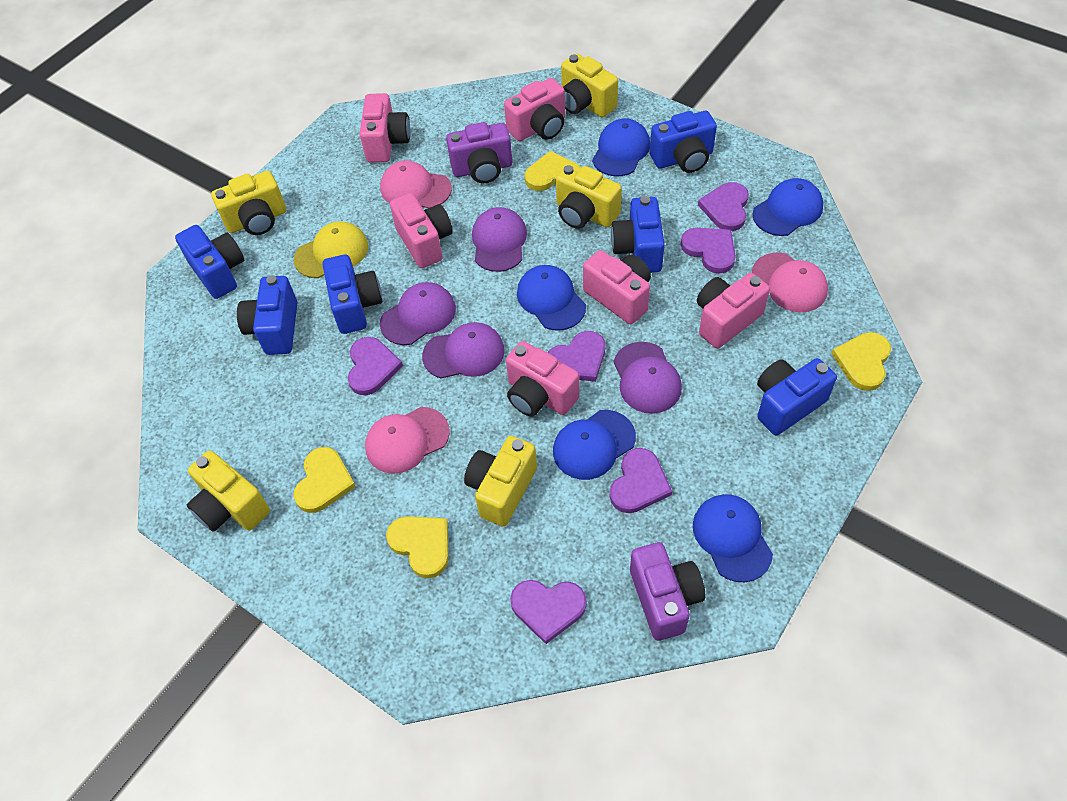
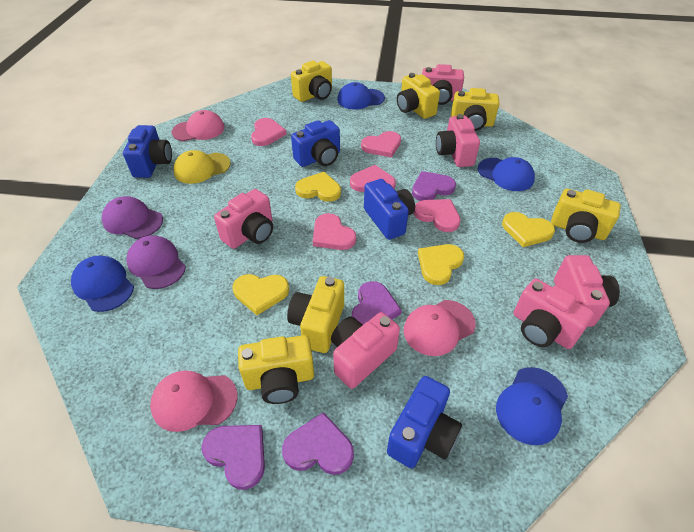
blue camera: [175,225,244,299] [237,275,297,355] [322,254,382,334] [611,196,665,273] [650,111,717,173] [757,358,837,436] = 6 -> [123,125,172,178] [291,120,340,167] [364,179,415,240] [387,376,462,468] = 4
blue cap: [517,265,586,331] [553,410,636,480] [592,119,650,177] [693,494,773,582] [753,178,824,236] = 5 -> [71,256,134,312] [337,82,385,110] [478,157,535,191] [496,367,568,445] = 4
pink heart: none = 0 -> [251,118,287,146] [313,213,356,250] [350,165,396,192] [361,131,401,157] [414,199,460,232] = 5
purple camera: [446,122,513,183] [630,542,705,641] = 2 -> none = 0
purple cap: [380,282,456,345] [422,322,505,378] [472,207,527,272] [614,342,682,414] = 4 -> [102,196,163,239] [127,235,186,289] = 2
purple heart: [348,337,403,395] [510,580,587,644] [547,331,605,382] [610,448,672,513] [680,228,736,274] [698,182,749,231] = 6 -> [202,425,265,490] [282,412,354,475] [352,281,402,325] [412,171,456,201] = 4
yellow camera: [187,450,270,532] [211,171,286,235] [464,436,537,527] [556,163,622,229] [561,53,618,117] = 5 -> [238,335,314,404] [287,276,344,353] [291,61,332,102] [397,73,440,119] [451,88,500,131] [551,189,621,243] = 6

